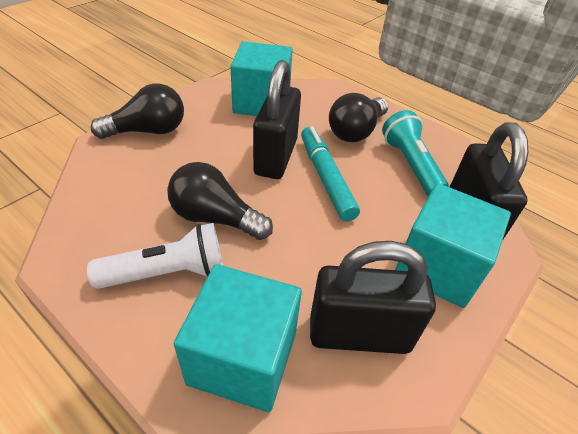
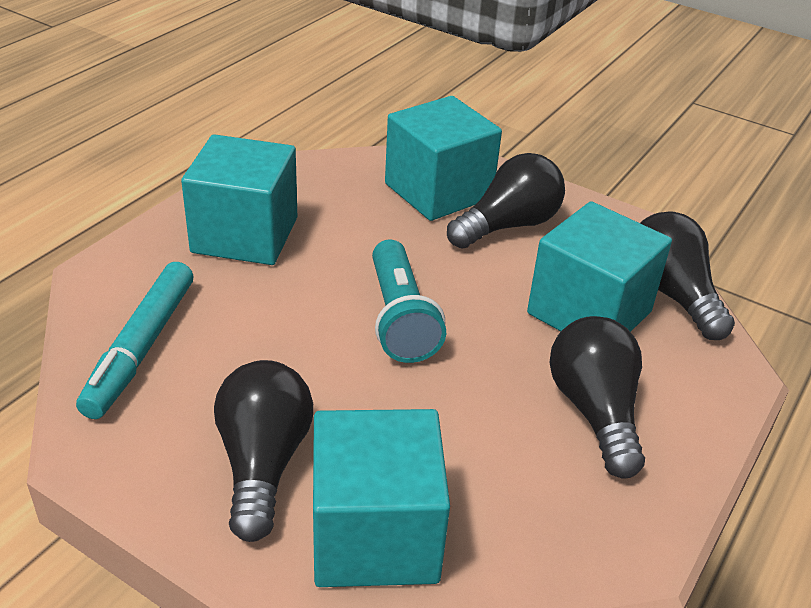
black light bulb: [91,84,184,139] [167,162,273,240] [329,93,388,142] = 3 -> [214,360,313,542] [447,153,565,248] [549,316,645,479] [640,211,735,340] = 4
black padlock: [253,60,301,179] [310,241,436,354] [450,122,528,241] = 3 -> none = 0
turquoise cube: [174,264,302,412] [230,41,293,116] [395,183,511,308] = 3 -> [181,134,297,265] [313,409,450,587] [385,96,502,221] [527,201,672,332] = 4
white flashlight: [87,223,223,289] = 1 -> none = 0

